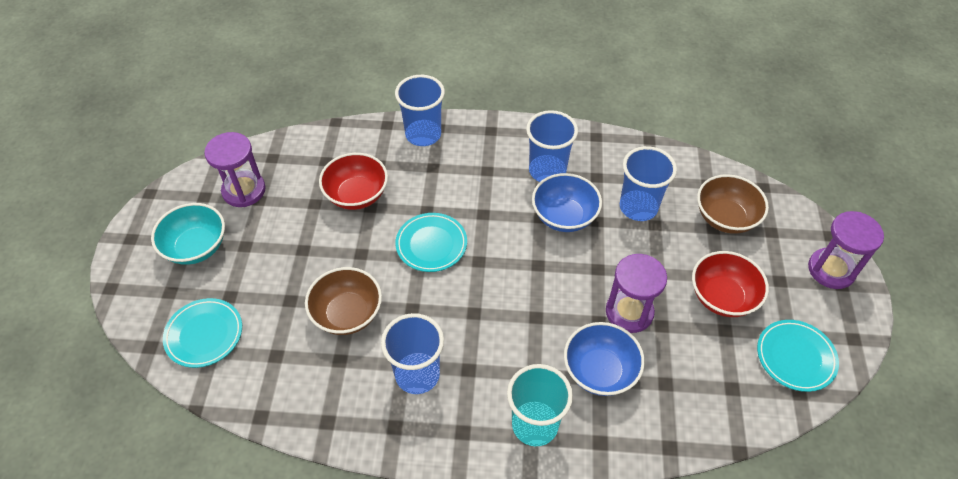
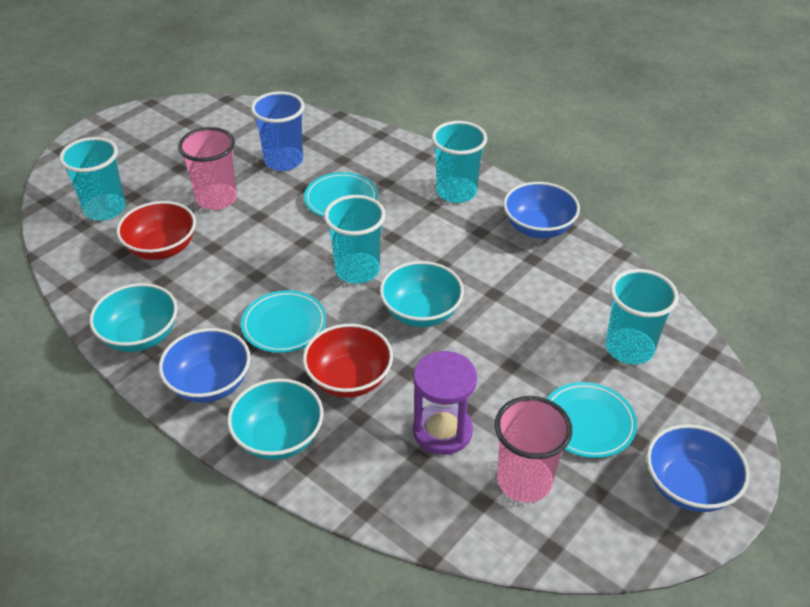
blue bowl: [532,173,602,232] [564,322,645,396] = 2 -> [159,328,250,403] [503,182,580,239] [647,424,750,512] = 3
blue cup: [381,313,444,394] [395,75,445,146] [526,110,578,182] [620,146,677,221] = 4 -> [251,91,305,171] = 1
brown bowl: [305,267,382,335] [697,174,769,234] = 2 -> none = 0
pink cup: none = 0 -> [178,127,237,210] [495,396,572,503] = 2
purple hourglass: [204,132,266,207] [606,254,667,333] [808,211,884,289] = 3 -> [413,351,477,455] = 1
turquoise bowl: [151,203,225,265] = 1 -> [89,283,177,352] [227,378,324,460] [380,261,464,327] = 3
turquoise cup: [507,364,573,446] = 1 -> [59,137,126,221] [324,195,386,284] [431,121,487,203] [606,269,679,364] = 4

